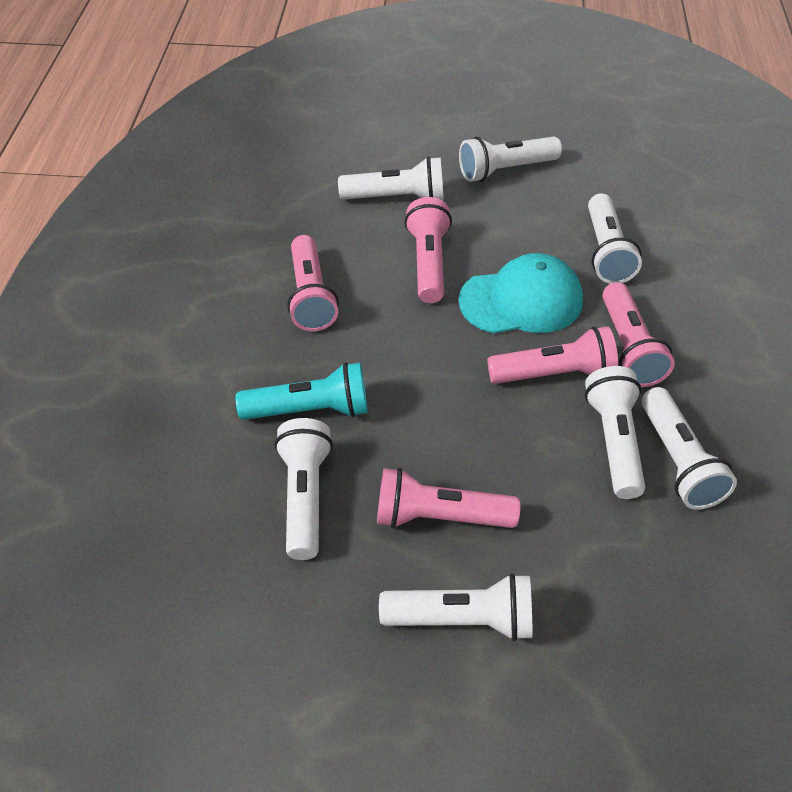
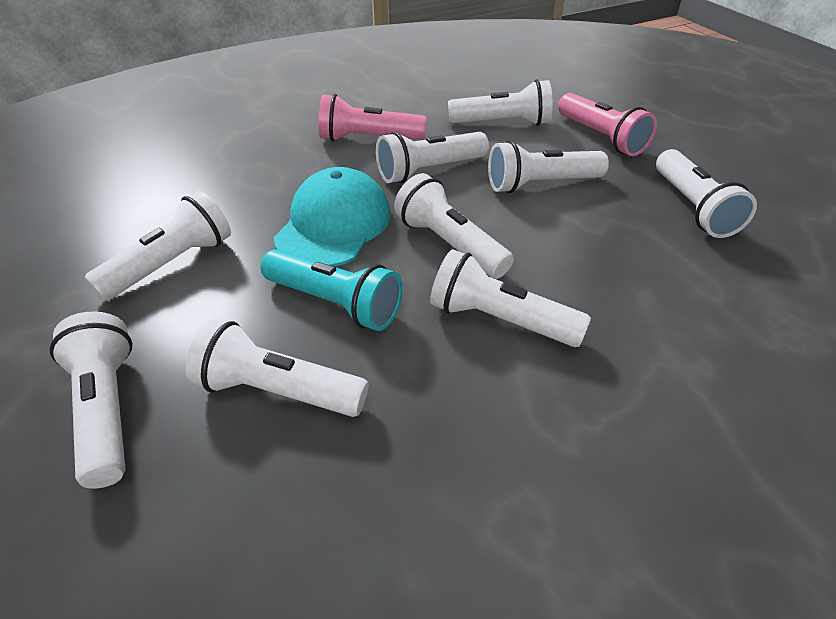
pink flashlight: [287,235,339,331] [377,468,520,528] [405,197,452,303] [488,327,618,384] [602,282,675,387] = 5 -> [319,94,427,142] [558,93,657,156] = 2
white flashlight: [274,418,333,560] [338,157,444,200] [379,573,532,641] [459,137,562,182] [585,366,645,499] [588,193,642,284] [641,387,737,510] = 7 -> [50,311,132,489] [84,191,231,301] [186,319,369,417] [376,132,489,183] [394,173,514,279] [430,249,591,347] [448,79,553,126] [488,141,609,193] [656,149,757,238] = 9

